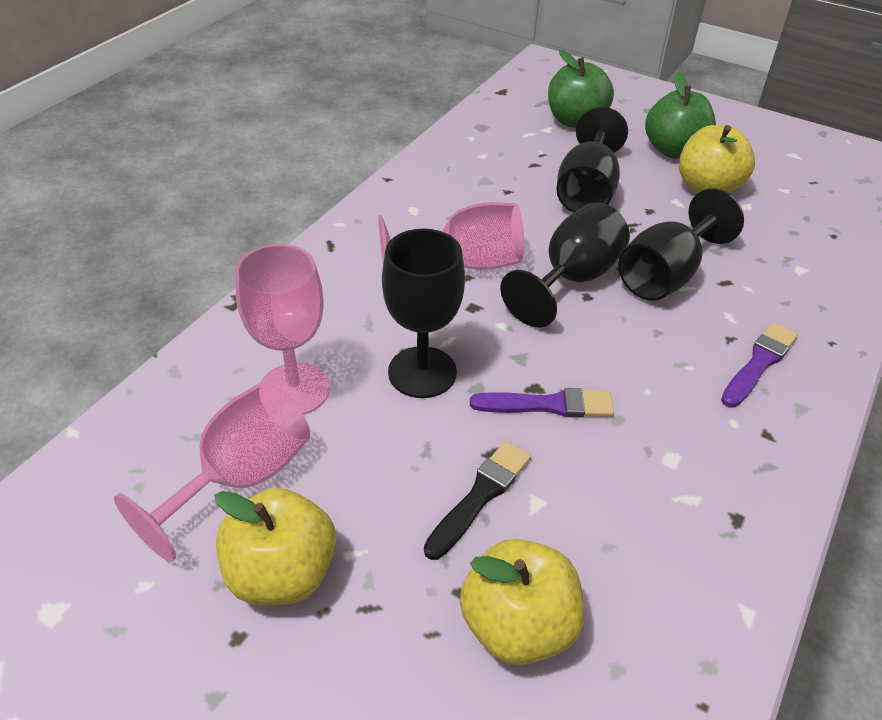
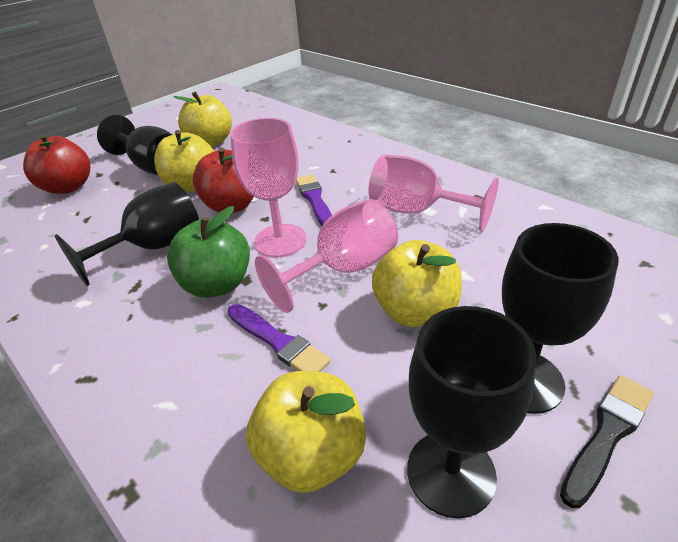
green apple: [548,50,614,128] [645,72,716,158] = 2 -> [167,206,250,298] = 1
red apple: none = 0 -> [23,134,90,194] [193,147,254,213] = 2
yellow apple: [214,488,336,605] [460,539,584,665] [679,125,755,193] = 3 -> [154,130,214,192] [174,91,232,147] [246,371,366,493] [372,240,462,327] = 4

